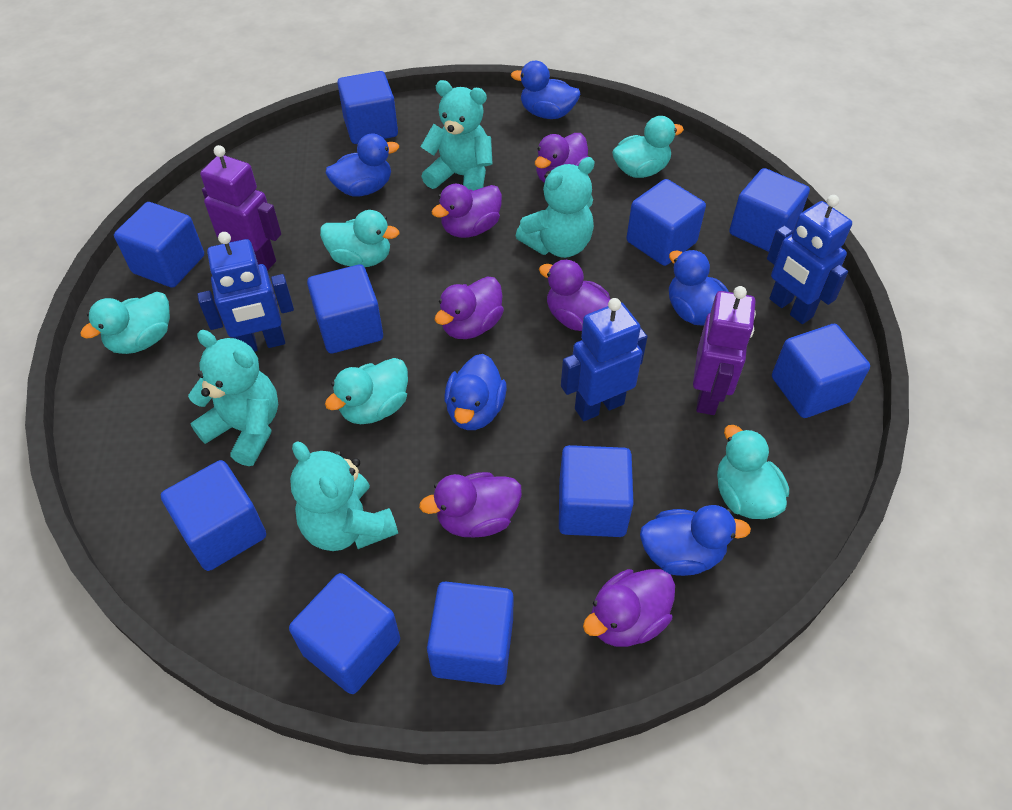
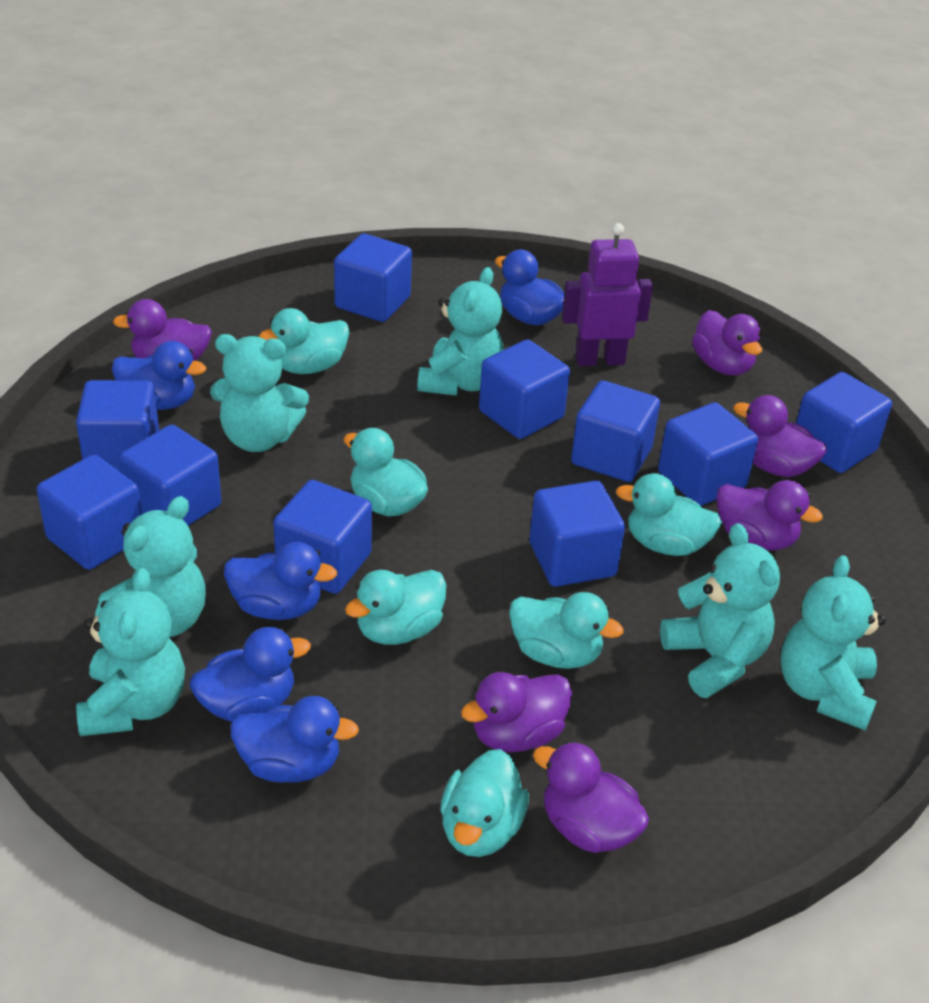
blue robot: [197,232,294,352] [561,298,648,421] [767,195,852,324] = 3 -> none = 0
purple robot: [200,145,281,271] [693,286,756,415] = 2 -> [562,223,653,366] = 1
turquoise duck: [80,292,170,354] [320,210,399,267] [325,358,408,424] [612,116,684,178] [717,425,789,519] = 5 -> [259,308,349,374] [343,428,428,517] [345,570,446,645] [440,749,529,857] [509,592,623,669] [616,473,722,556] = 6
turquoise teddy bear: [188,330,278,466] [290,441,398,551] [421,80,493,191] [516,157,595,258] = 4 -> [76,568,185,736] [95,496,206,637] [210,334,309,452] [417,267,504,396] [660,523,780,698] [780,555,886,730] = 6

